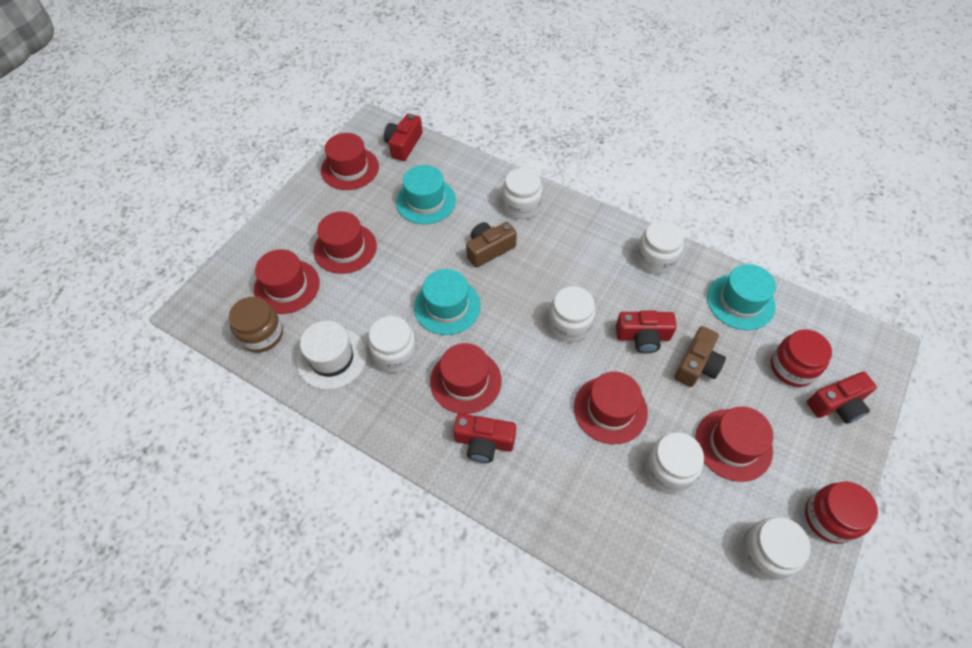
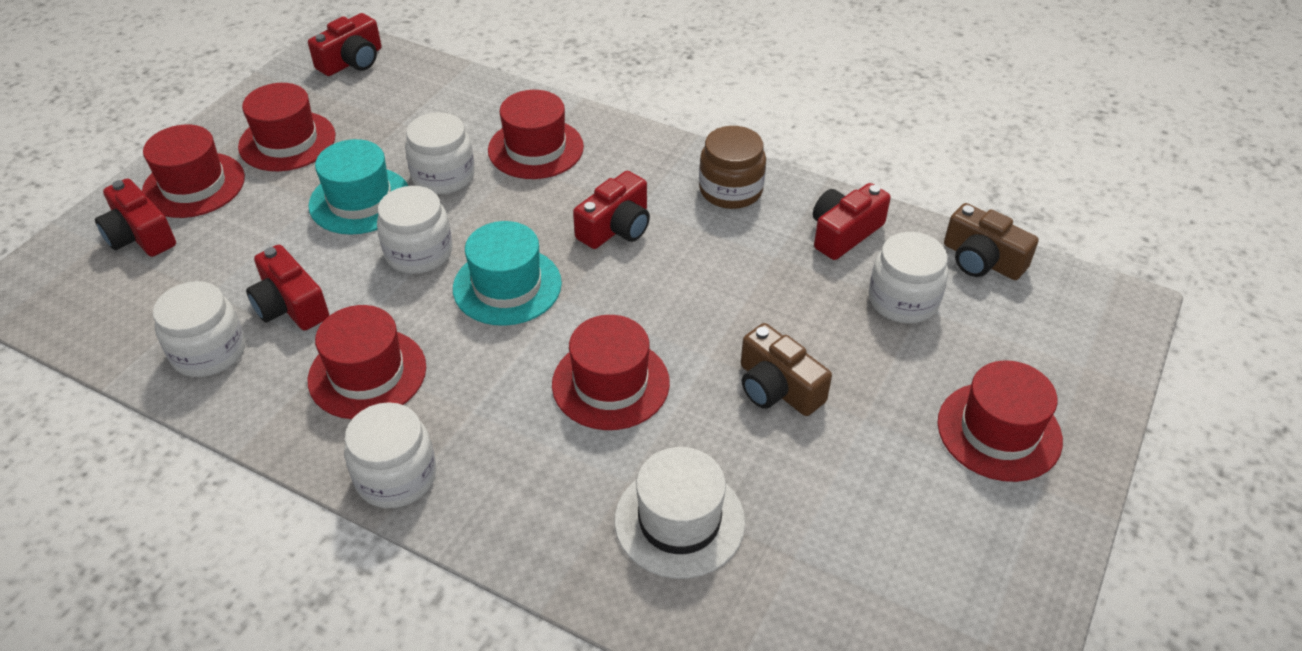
red camera: [384,114,423,161] [453,413,516,463] [616,310,677,354] [807,372,877,424] = 4 -> [95,178,176,257] [246,245,329,330] [308,13,381,76] [573,171,650,249] [813,183,891,260] = 5
red jar: [771,330,832,387] [805,482,878,544] = 2 -> none = 0
turquoise hat: [396,165,456,224] [414,269,481,335] [707,264,776,330] = 3 -> [308,139,408,235] [453,221,562,326] = 2
white jar: [368,316,417,372] [502,168,543,219] [548,286,596,342] [636,220,684,274] [645,432,704,493] [740,517,811,580] = 6 -> [153,281,245,377] [344,402,436,508] [377,186,453,274] [405,112,475,195] [869,232,948,323] = 5

